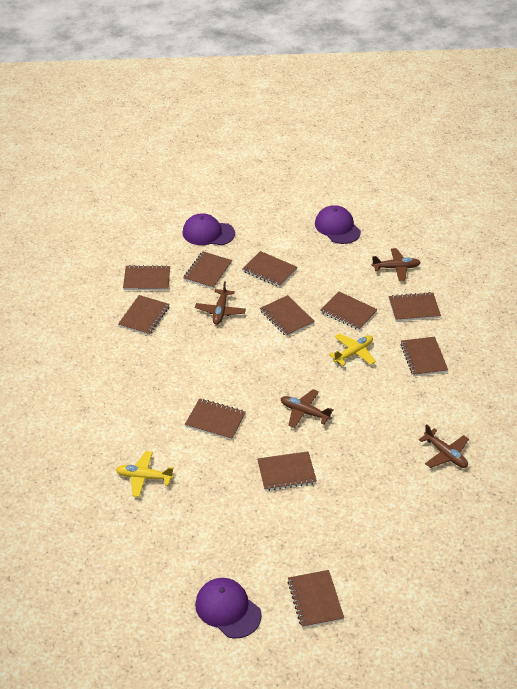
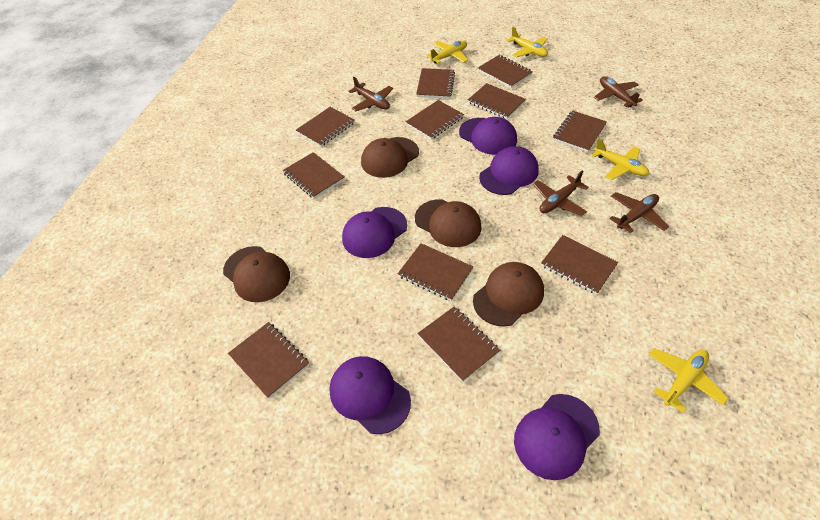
brown cap: none = 0 -> [223,246,290,302] [361,137,419,178] [415,199,482,247] [473,262,544,327] = 4
purple cap: [182,213,235,245] [195,578,262,639] [315,205,361,244] = 3 -> [330,356,411,434] [342,207,407,258] [459,117,517,155] [479,146,539,195] [514,394,600,480] = 5
yellow plane: [116,451,174,497] [329,334,376,366] = 2 -> [426,41,468,64] [507,27,548,57] [591,138,649,180] [649,348,728,413] = 4

